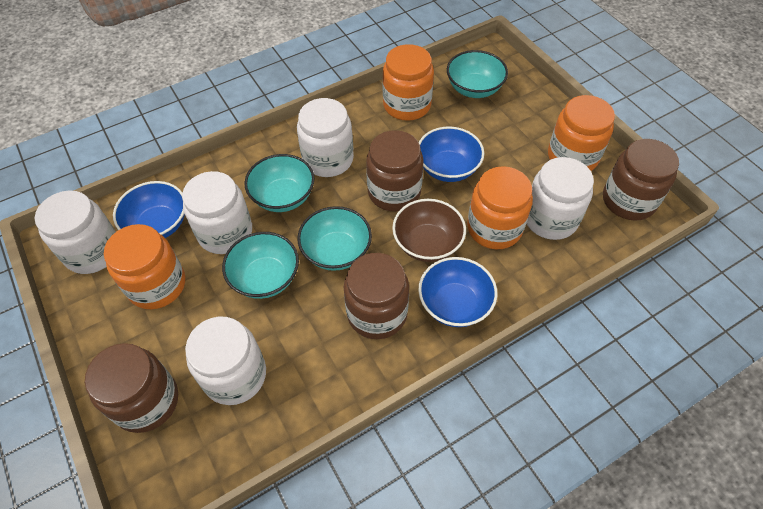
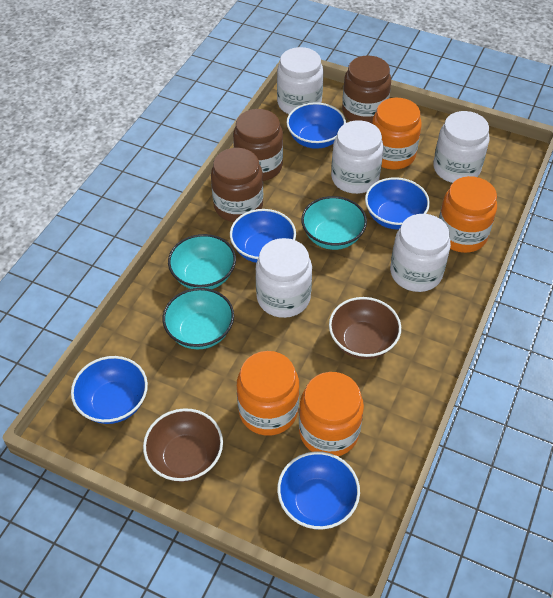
blue bowl: [113,181,185,238] [418,257,497,327] [419,126,484,182] = 3 -> [71,356,148,424] [230,209,296,263] [277,451,360,529] [287,102,346,149] [365,177,430,230] = 5
brown bowl: [392,199,466,262] = 1 -> [143,408,223,482] [329,297,401,359] = 2
brown jar: [85,343,178,433] [344,253,409,339] [366,130,423,211] [603,139,679,221] = 4 -> [211,148,263,222] [233,109,283,181] [342,55,391,123] = 3
turquoise bowl: [222,232,299,299] [245,154,315,212] [298,206,372,271] [447,50,508,98] = 4 -> [163,288,234,350] [168,234,236,289] [301,196,367,250] = 3

